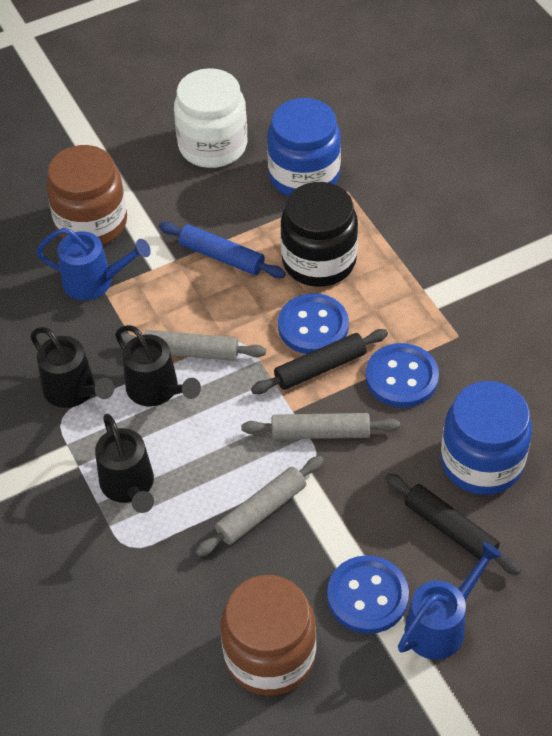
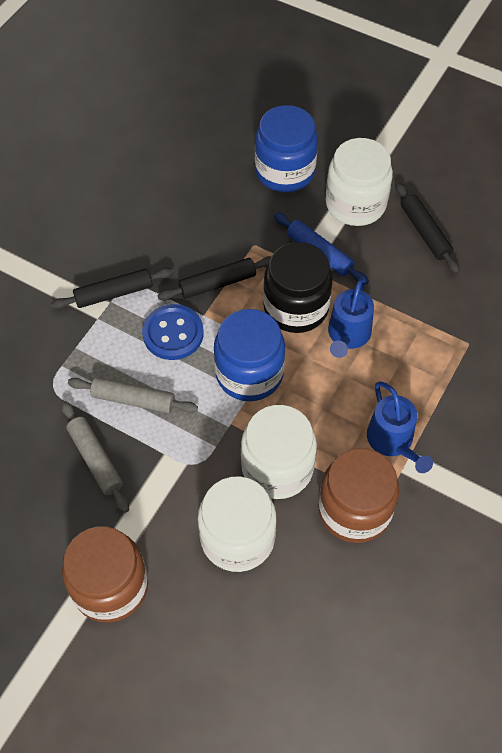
black rolling pin: [251,329,388,394] [385,473,521,575] = 2 -> [51,268,174,309] [157,256,271,301] [395,183,460,274] = 3
black watering can: [30,327,114,408] [95,414,154,513] [115,325,201,406] = 3 -> none = 0
blue button: [278,293,349,354] [327,555,409,634] [366,343,439,408] = 3 -> [142,304,204,360] = 1
grey rolling pin: [116,330,266,361] [196,456,324,557] [241,413,400,439] = 3 -> [61,401,129,513] [68,377,198,413] = 2
white jar: [174,68,247,168] = 1 -> [198,476,277,572] [241,405,317,499] [326,138,393,226] = 3

